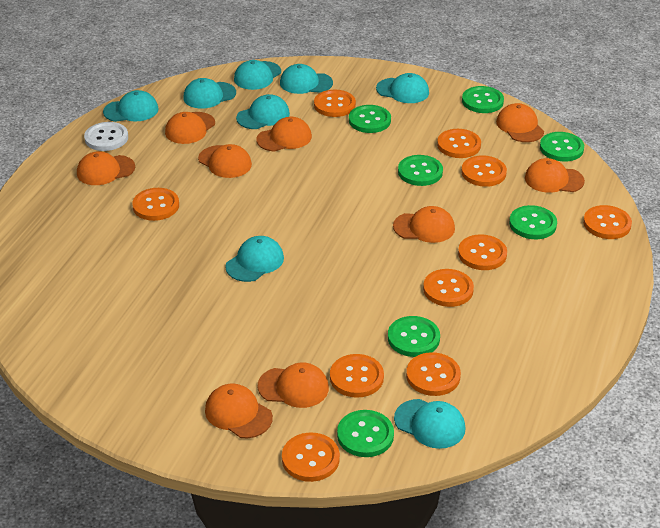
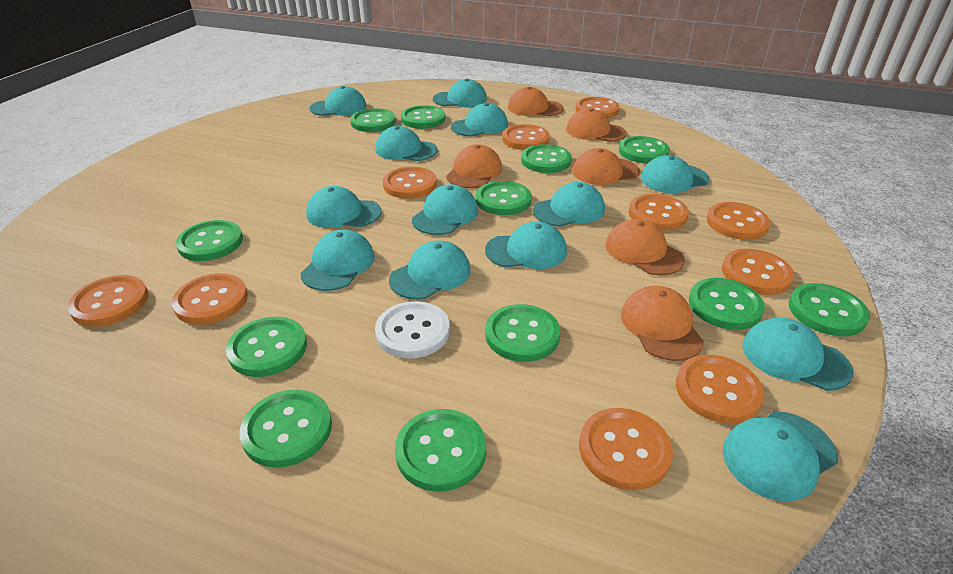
green button: [337,410,394,457] [349,105,391,133] [388,316,440,357] [398,155,443,186] [462,86,504,113] [509,205,557,239] [540,132,584,161] = 7 -> [176,220,243,261] [226,317,307,377] [240,390,332,468] [350,108,396,132] [395,409,486,492] [401,105,445,129] [476,181,532,215] [485,304,560,362] [521,144,572,173] [619,136,670,163] [689,278,765,330] [789,283,870,337] = 12
orange cap: [77,151,135,185] [165,112,215,144] [198,144,252,178] [205,384,273,438] [256,117,312,152] [258,362,329,408] [393,206,455,243] [496,103,544,142] [525,158,585,193] = 9 -> [446,144,502,188] [508,87,563,116] [566,108,627,142] [572,148,640,185] [605,219,685,275] [621,286,704,361] = 6
turquoise cap: [103,90,158,122] [183,78,236,109] [225,236,284,282] [234,60,281,90] [236,94,290,129] [280,64,333,94] [376,73,429,103] [394,399,465,449] = 8 -> [301,230,375,291] [306,186,382,228] [310,86,366,116] [375,126,437,161] [389,240,471,300] [412,184,478,235] [433,79,487,107] [451,103,508,136] [485,222,567,269] [533,182,605,227] [640,155,709,193] [723,412,838,502] [742,317,853,391] = 13

